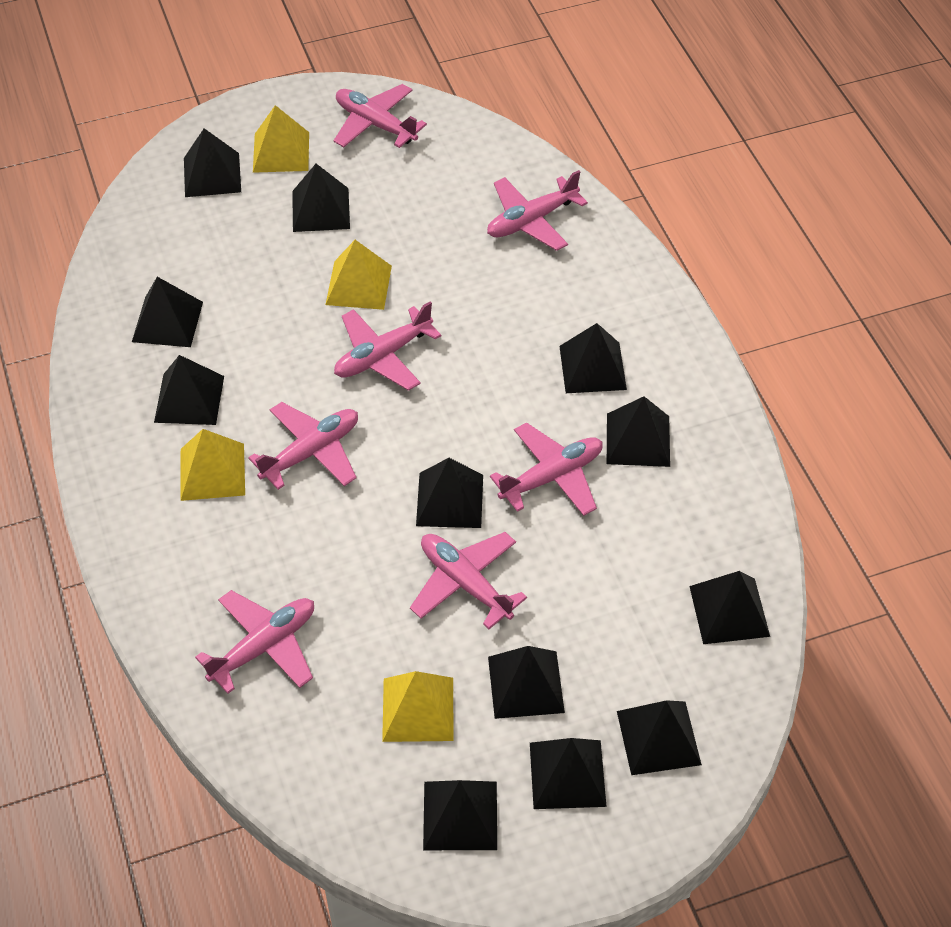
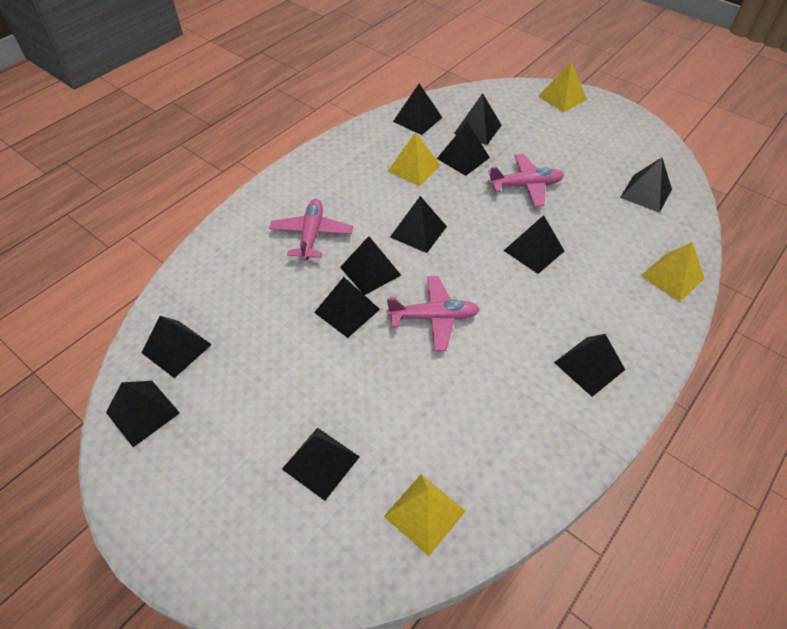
pink plane: [195,590,314,694] [248,402,358,490] [334,84,427,148] [334,302,441,391] [410,532,527,629] [487,170,588,251] [490,422,603,516] = 7 -> [269,199,353,261] [387,276,480,351] [488,154,564,207] = 3

